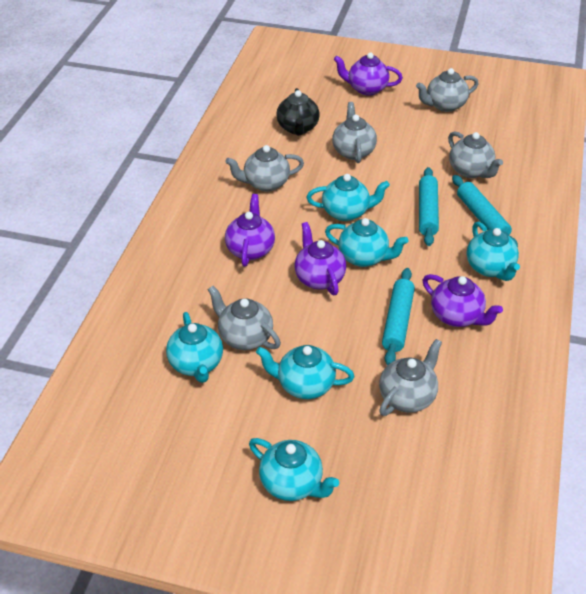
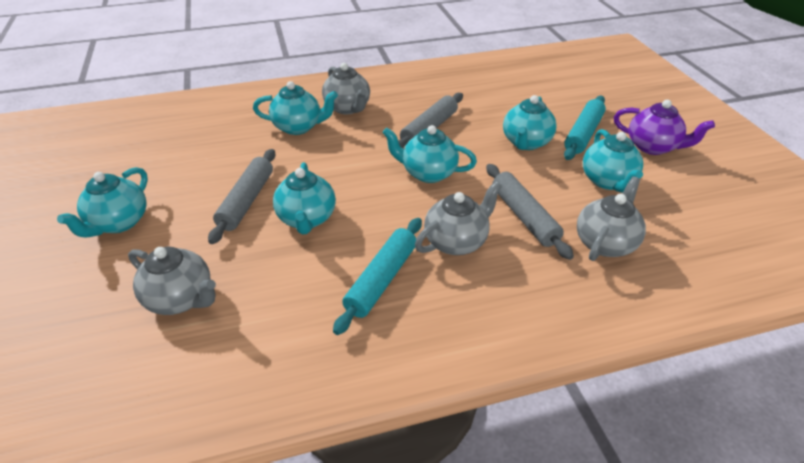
black teapot: [276,88,320,136] = 1 -> none = 0
grey rolling pin: none = 0 -> [208,149,275,244] [398,93,463,148] [486,164,574,260] = 3
grey teapot: [208,286,281,350] [225,145,304,192] [332,102,377,163] [379,339,442,416] [416,68,479,112] [448,131,503,178] = 6 -> [128,247,216,315] [322,63,370,114] [415,181,502,255] [577,176,646,261] = 4
purple teapot: [225,194,275,267] [294,222,346,295] [334,52,403,96] [423,274,503,327] = 4 -> [614,100,715,155] = 1
turquoise rolling pin: [382,268,415,365] [419,167,439,246] [452,175,518,247] = 3 -> [333,218,422,335] [564,96,606,160] = 2

